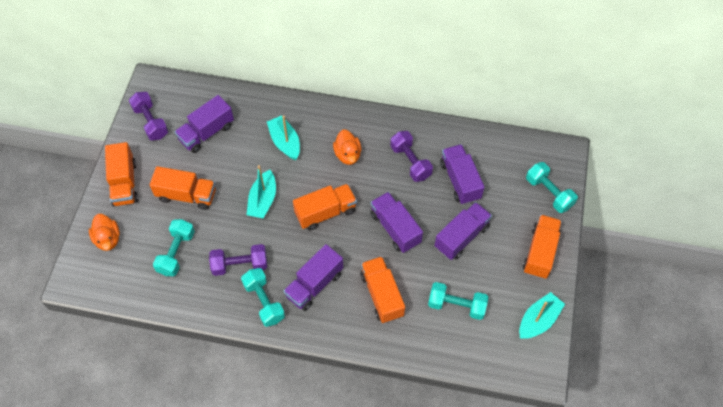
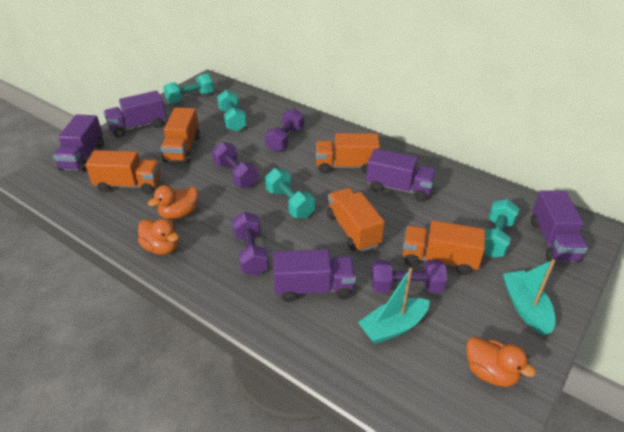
orange duck: [89,214,120,251] [333,129,361,165] = 2 -> [138,219,179,255] [148,185,198,219] [466,337,536,387] = 3
purple dumbbell: [129,92,168,140] [209,244,267,276] [390,131,433,182] = 3 -> [212,142,258,188] [232,212,269,276] [265,108,304,152] [371,260,447,293] = 4
turquoise boat: [247,165,276,219] [267,115,300,160] [519,292,565,339] = 3 -> [358,268,430,344] [503,259,556,336] = 2

